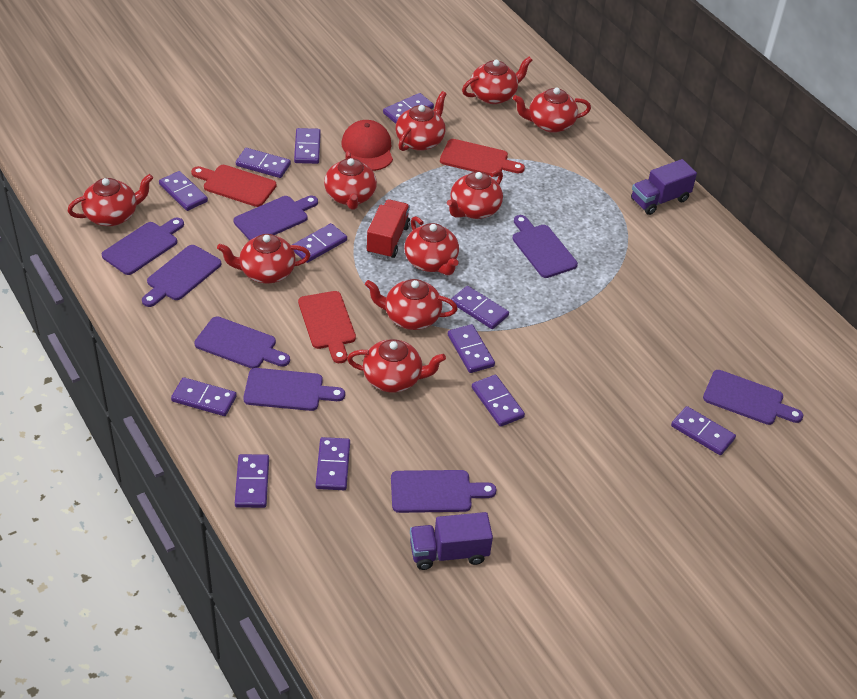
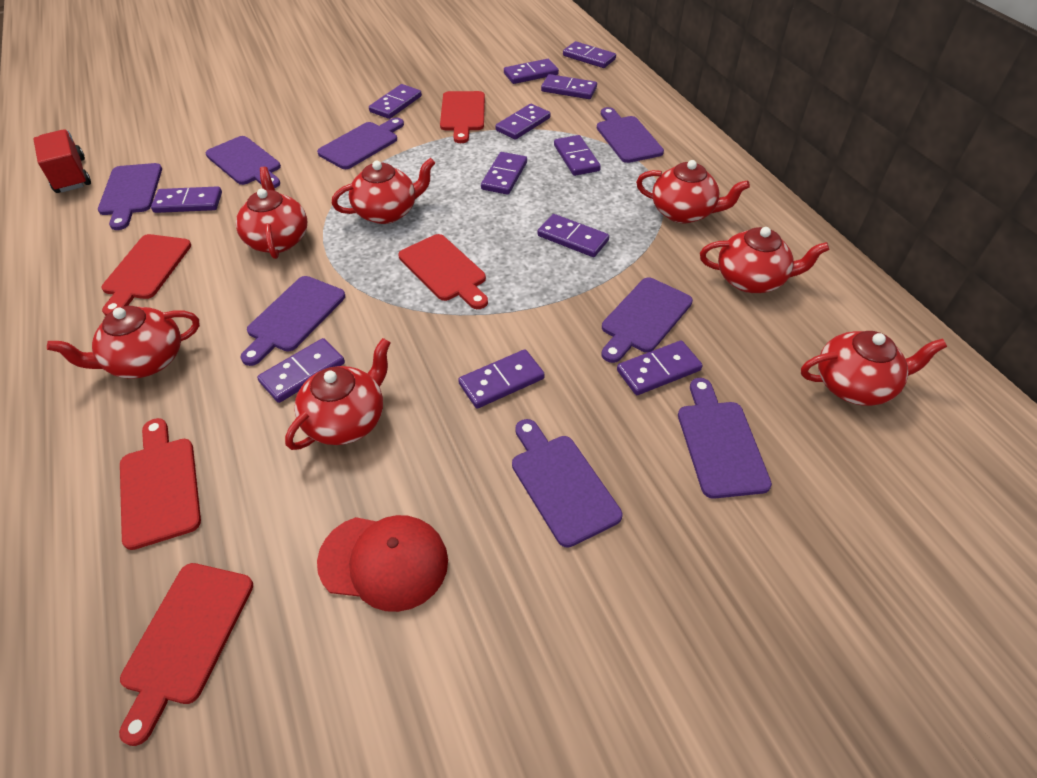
purple truck: [410,512,493,570] [631,159,697,215] = 2 -> none = 0
red cutting board: [191,165,276,207] [298,291,356,363] [440,139,525,177] = 3 -> [102,234,191,316] [119,563,253,746] [120,418,201,550] [398,234,488,309] [440,91,485,143] = 5
red teapot: [68,174,153,226] [217,234,311,284] [324,151,377,210] [347,339,446,393] [365,279,458,330] [396,91,446,151] [404,216,459,275] [447,170,503,219] [462,57,532,104] [513,88,591,133] = 10 -> [47,306,200,379] [236,167,308,259] [285,338,391,450] [332,158,435,224] [636,160,750,223] [700,227,829,293] [801,331,947,406] = 7

